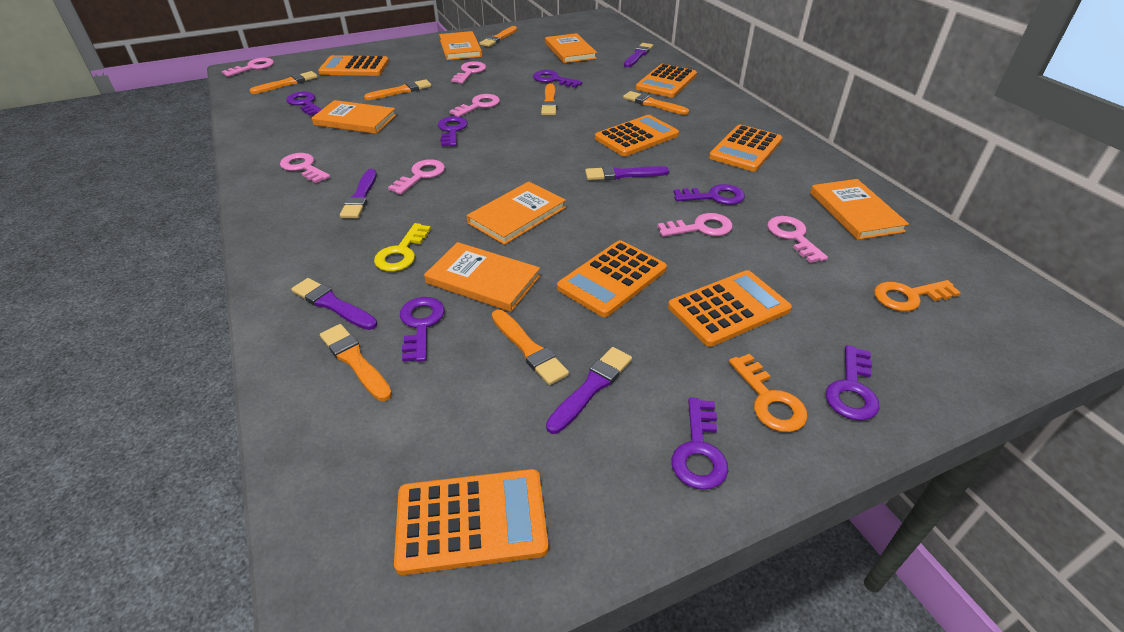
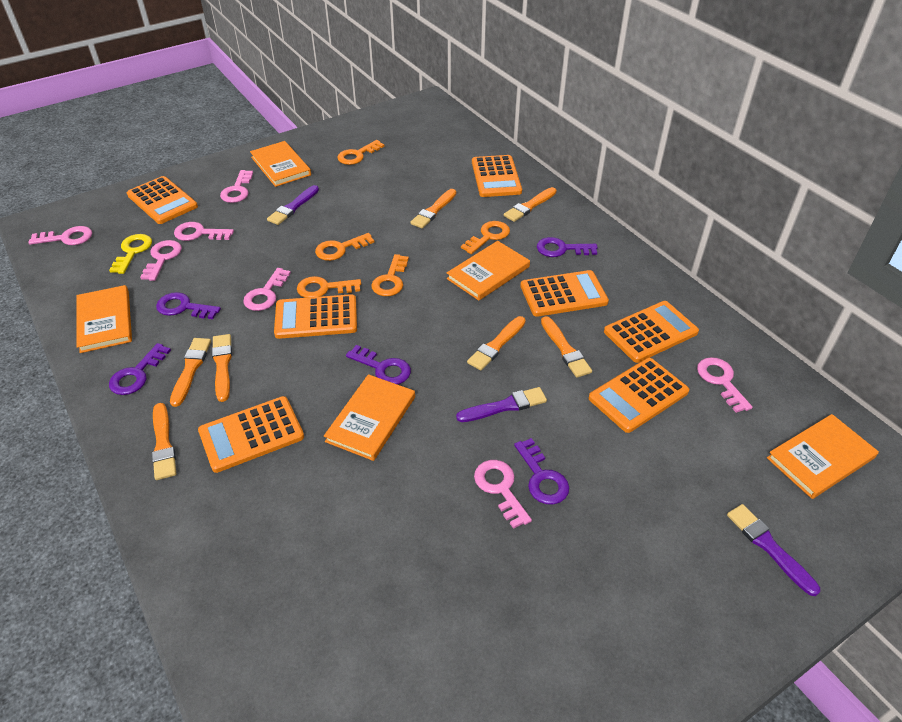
orange book: [312,100,396,134] [424,242,540,312] [439,31,482,60] [467,181,566,245] [545,33,597,63] [810,179,909,240] = 6 -> [76,285,132,353] [250,141,311,187] [324,374,415,461] [447,241,530,301] [767,414,879,499] = 5
orange key: [729,354,807,432] [874,280,961,311] = 2 -> [297,276,361,298] [315,233,374,261] [337,140,385,165] [371,254,409,296] [461,221,510,254] = 5
purple brush: [291,278,377,330] [340,169,377,218] [546,347,632,434] [585,166,669,180] [624,43,653,67] = 5 -> [267,185,319,225] [456,387,547,422] [727,504,820,596] = 3
purple key: [286,91,322,116] [400,297,444,362] [438,116,468,146] [533,70,582,88] [671,398,728,490] [674,184,745,205] [826,345,880,421] = 7 -> [109,343,171,395] [156,292,221,319] [346,345,411,385] [514,438,569,505] [537,237,598,257] = 5

